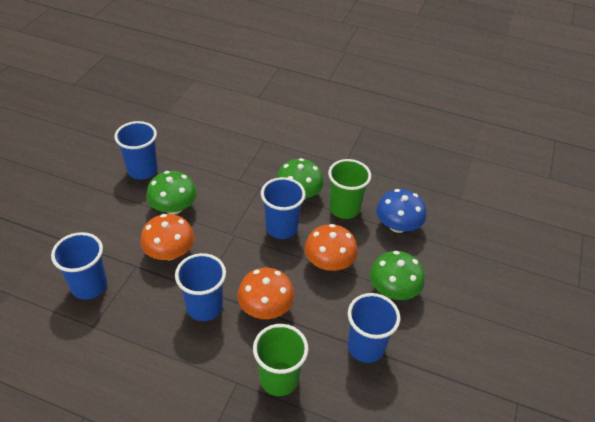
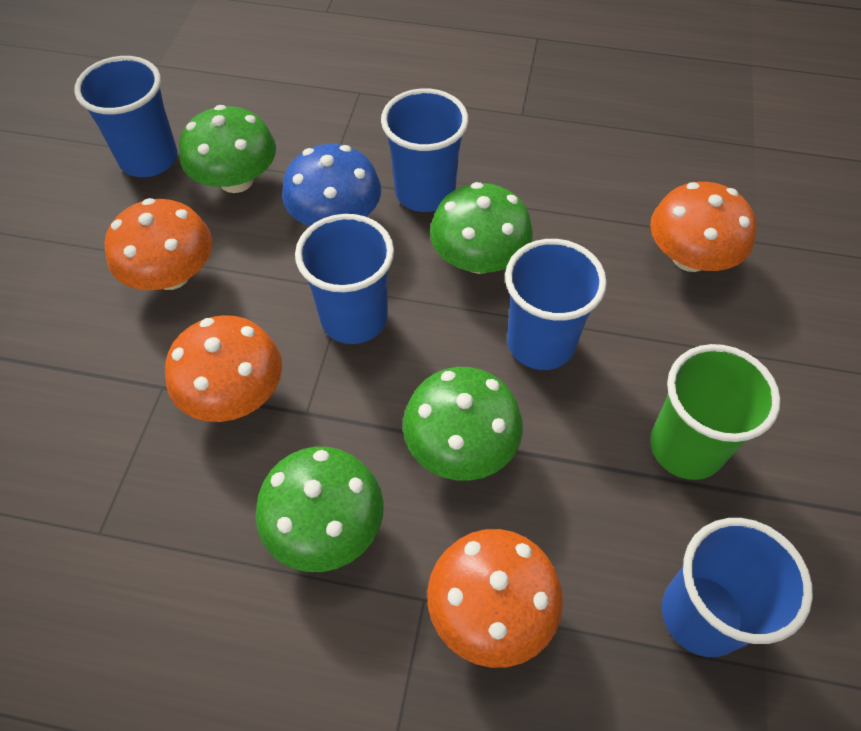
green cup: [253,324,309,396] [328,159,371,219] = 2 -> [650,344,780,480] = 1
green mushroom: [146,171,197,215] [276,158,324,200] [370,251,425,300] = 3 -> [179,105,276,193] [255,447,384,572] [403,367,523,481] [430,182,533,274] = 4
orange mushroom: [140,214,195,260] [237,268,294,319] [304,224,358,271] = 3 -> [105,198,212,290] [165,315,282,422] [427,529,563,668] [650,182,756,272] = 4

